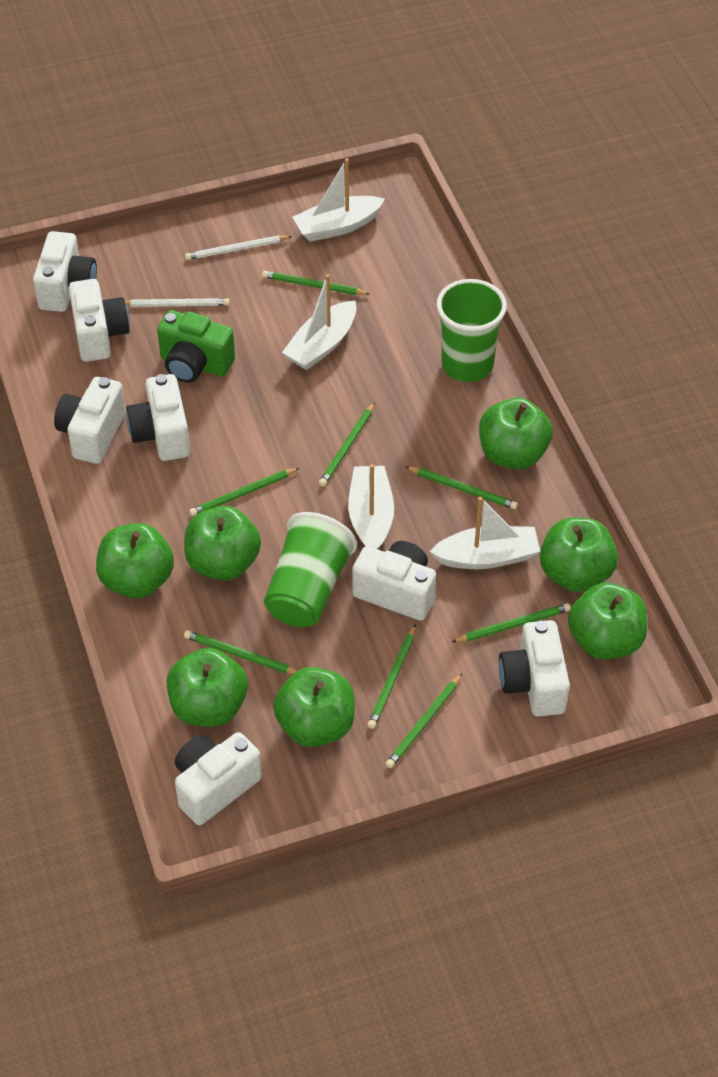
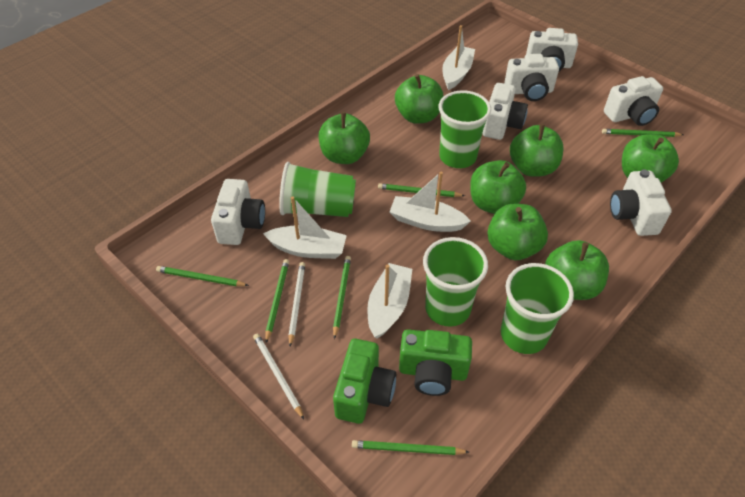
green camera: [157,310,235,383] = 1 -> [333,339,396,424] [399,329,472,396] = 2
green cup: [264,512,357,627] [436,279,507,382] = 2 -> [279,162,356,217] [423,237,488,327] [439,90,491,168] [501,263,574,354] = 4
green pencil: [184,630,297,674] [190,468,299,516] [262,271,369,295] [319,402,375,487] [367,624,416,729] [386,674,462,768] [405,466,518,509] [452,603,571,642] = 8 -> [156,266,249,286] [265,259,289,343] [333,256,351,339] [352,440,469,455] [378,183,465,197] [602,129,684,137] = 6
white camera: [33,231,97,312] [54,377,126,464] [69,279,130,362] [126,374,190,461] [175,732,262,825] [352,541,436,621] [499,620,570,716] = 7 -> [211,179,265,245] [483,83,528,140] [504,54,559,101] [526,28,578,71] [604,76,663,126] [610,169,672,236] = 6

